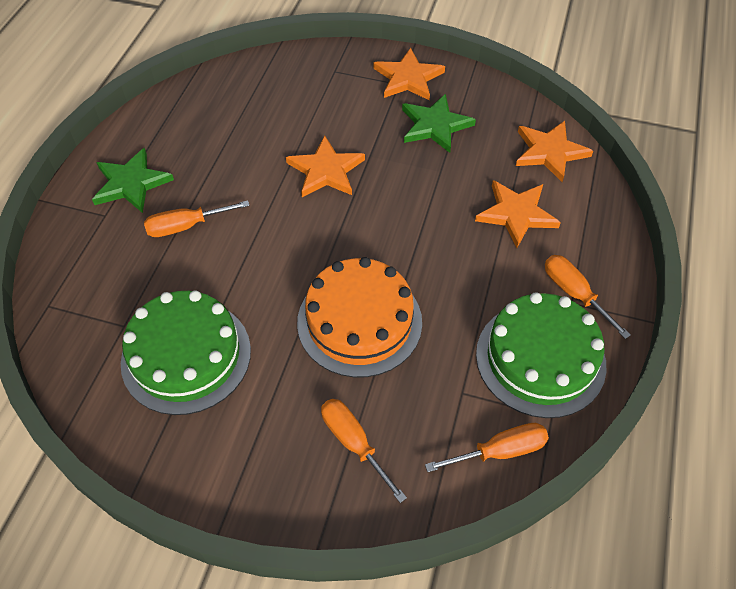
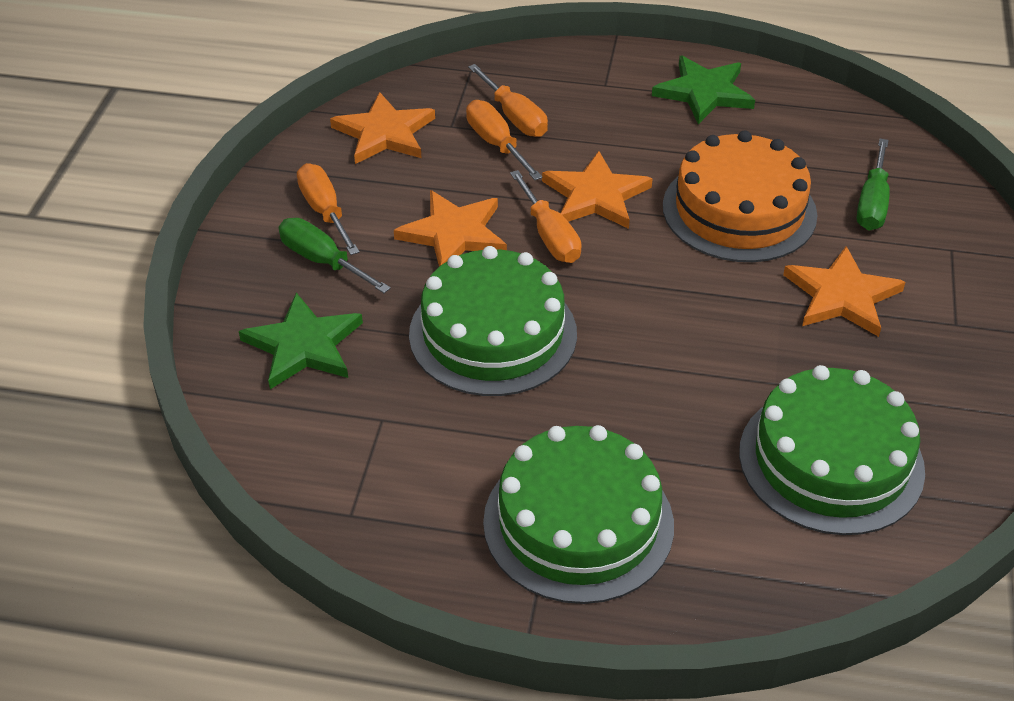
green cake: [121,290,251,415] [476,292,606,418] = 2 -> [409,246,577,396] [483,425,674,604] [739,365,925,535] = 3
green screwdriver: none = 0 -> [279,218,391,293] [857,138,890,231] = 2

